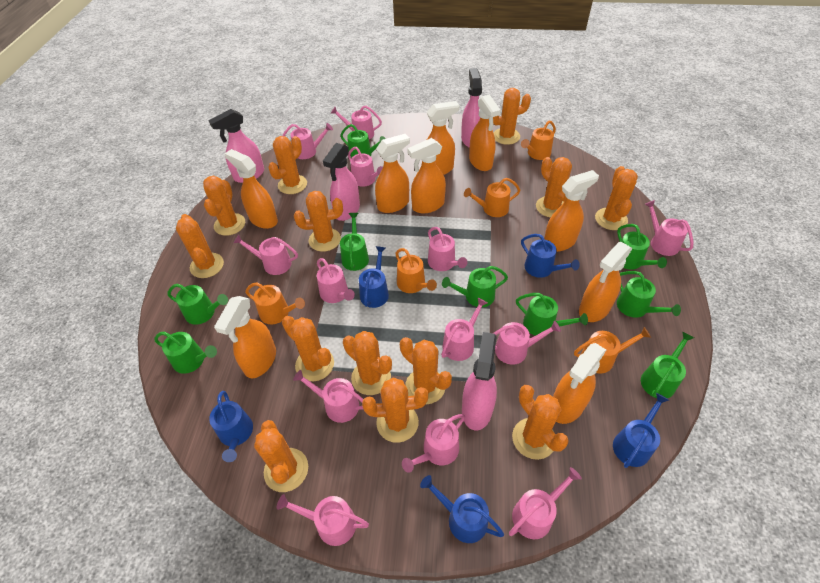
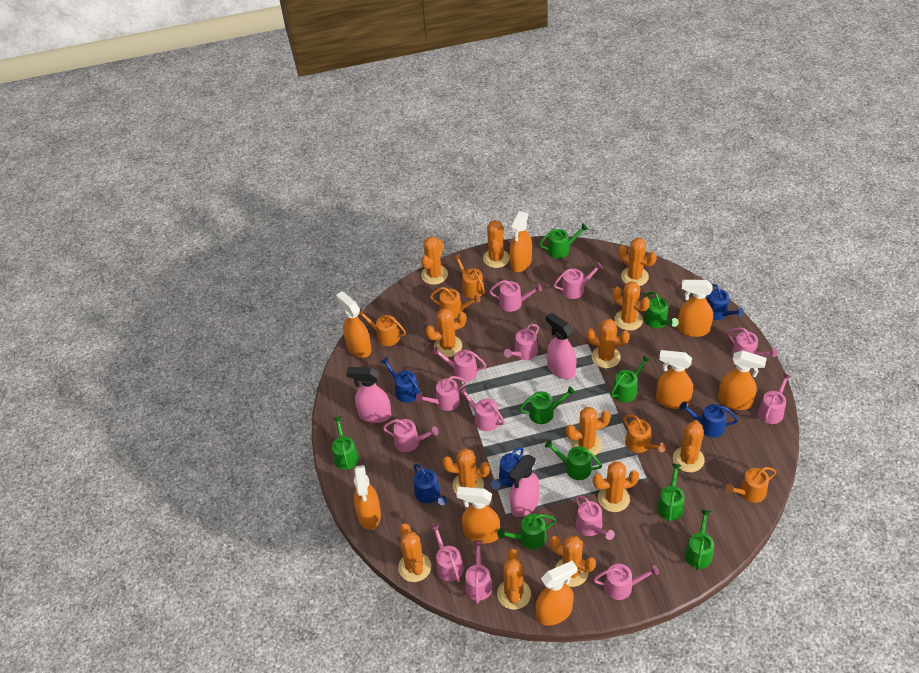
orange spray bottle: [214,296,276,378] [224,149,278,229] [375,134,410,213] [407,138,446,214] [427,101,460,175] [469,94,501,171] [544,170,599,252] [553,343,606,424] [579,242,632,322] = 9 -> [336,291,371,358] [354,465,381,530] [456,487,500,544] [510,211,532,272] [536,560,577,626] [656,350,693,409] [677,280,713,337] [718,350,767,410] = 8
pink spray bottle: [208,109,264,183] [323,143,360,221] [461,68,482,148] [462,332,497,430] = 4 -> [346,367,391,423] [509,455,540,517] [546,313,577,380] = 3

